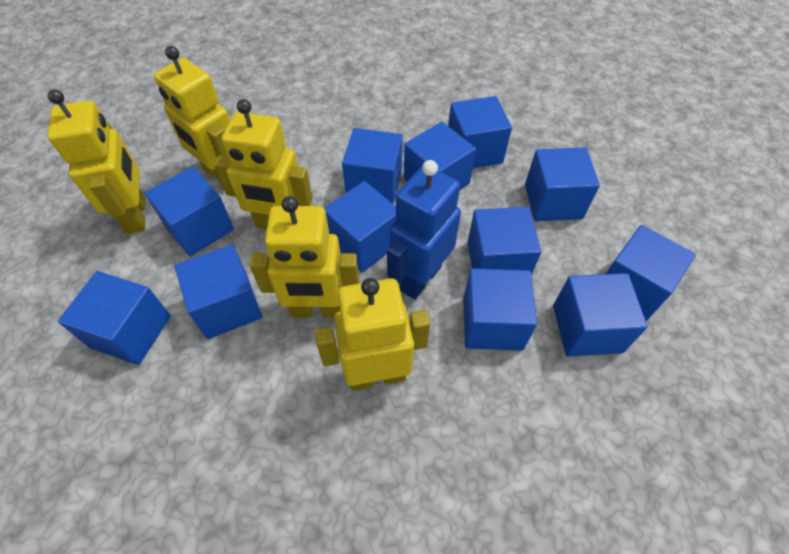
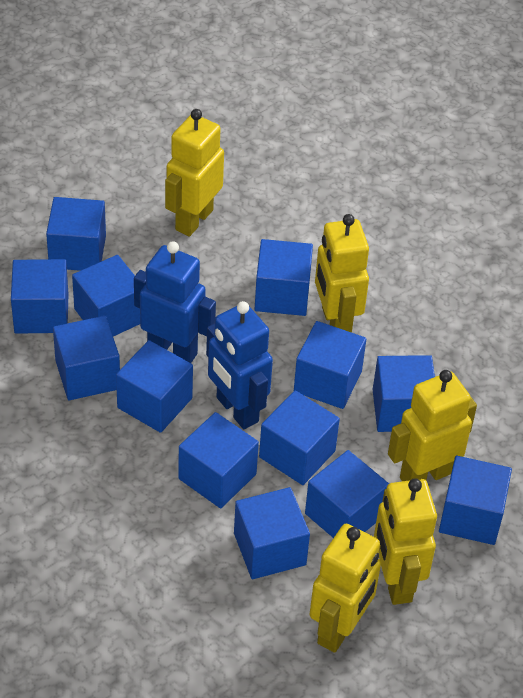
blue cube: [58,271,171,365] [145,167,234,256] [174,245,263,339] [324,181,397,272] [342,128,403,204] [404,122,476,190] [448,96,512,168] [463,268,537,351] [467,207,541,275] [525,147,600,221] [553,273,648,357] [606,225,696,321] = 12 -> [11,259,68,334] [46,197,106,271] [53,316,120,401] [72,255,140,336] [116,340,193,433] [178,412,259,509] [234,487,310,579] [254,239,313,316] [259,390,340,485] [294,321,366,409] [305,450,389,538] [373,355,435,432] [439,456,512,545] = 13
blue robot: [387,160,461,299] = 1 -> [134,241,216,363] [206,301,273,429] = 2

